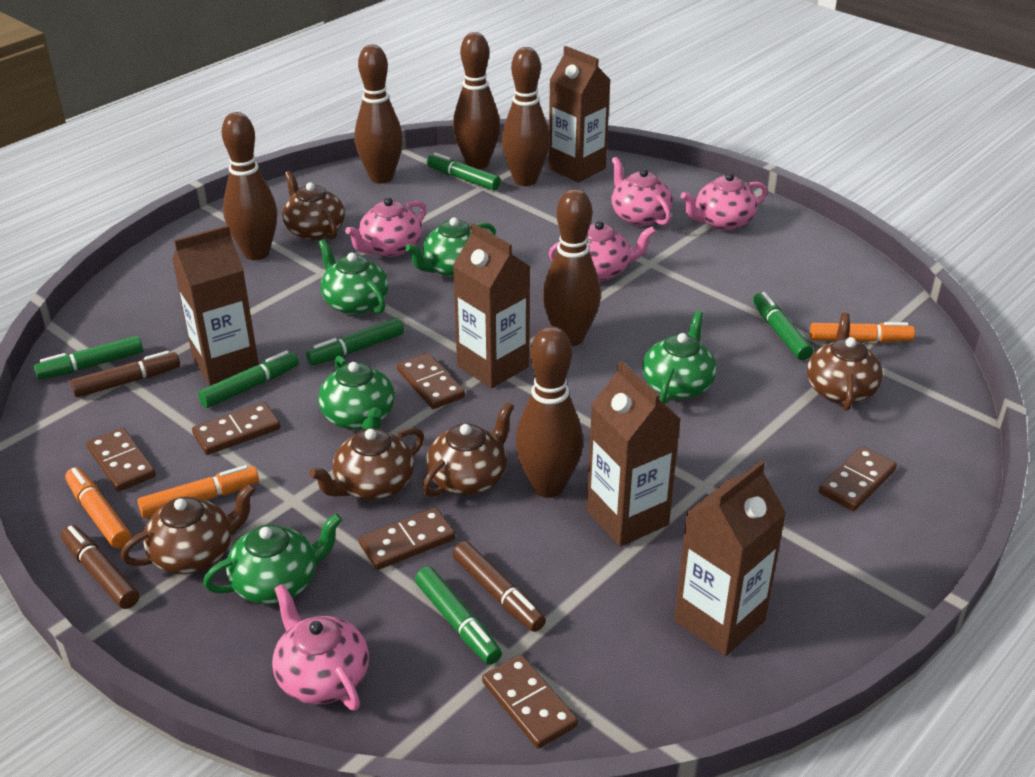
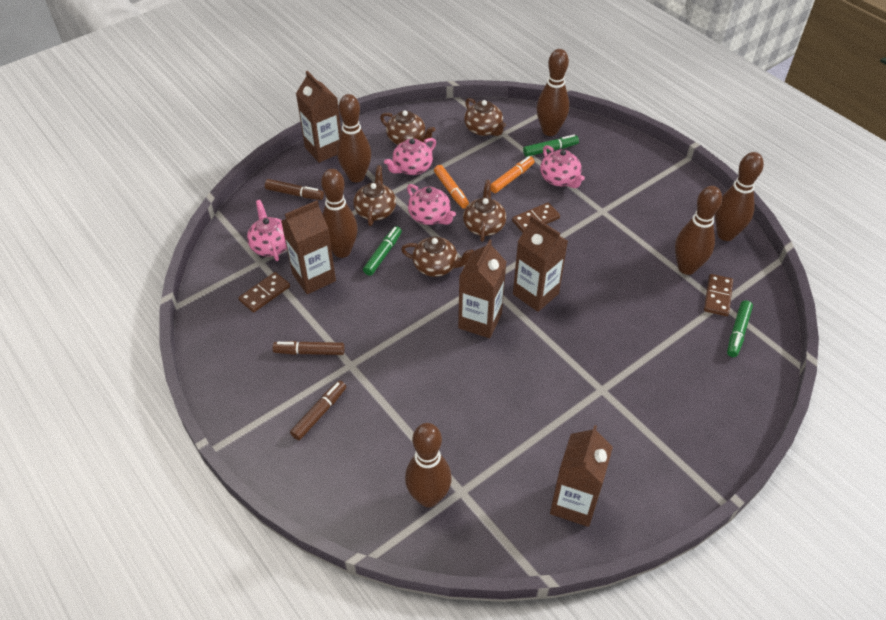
brown domino: [86,427,156,492] [192,402,280,455] [359,508,455,570] [397,353,465,409] [482,655,578,749] [819,446,897,511] = 6 -> [238,272,290,313] [512,202,560,233] [704,274,733,316] = 3
green marker: [34,335,143,379] [198,350,299,408] [306,318,404,365] [415,567,502,665] [427,153,501,190] [753,292,813,360] = 6 -> [363,226,402,276] [523,135,579,157] [727,300,753,357] = 3
green teapot: [203,513,342,604] [318,239,389,315] [318,356,395,430] [405,217,496,278] [643,311,717,404] = 5 -> none = 0
orange marker: [65,467,131,548] [137,465,259,518] [810,322,915,343] = 3 -> [434,165,469,209] [491,156,534,193] = 2
pink teapot: [272,584,369,710] [345,198,426,257] [548,221,656,281] [611,157,673,226] [681,173,767,231] = 5 -> [247,200,287,261] [384,138,436,175] [407,184,456,225] [540,145,585,188] = 4

